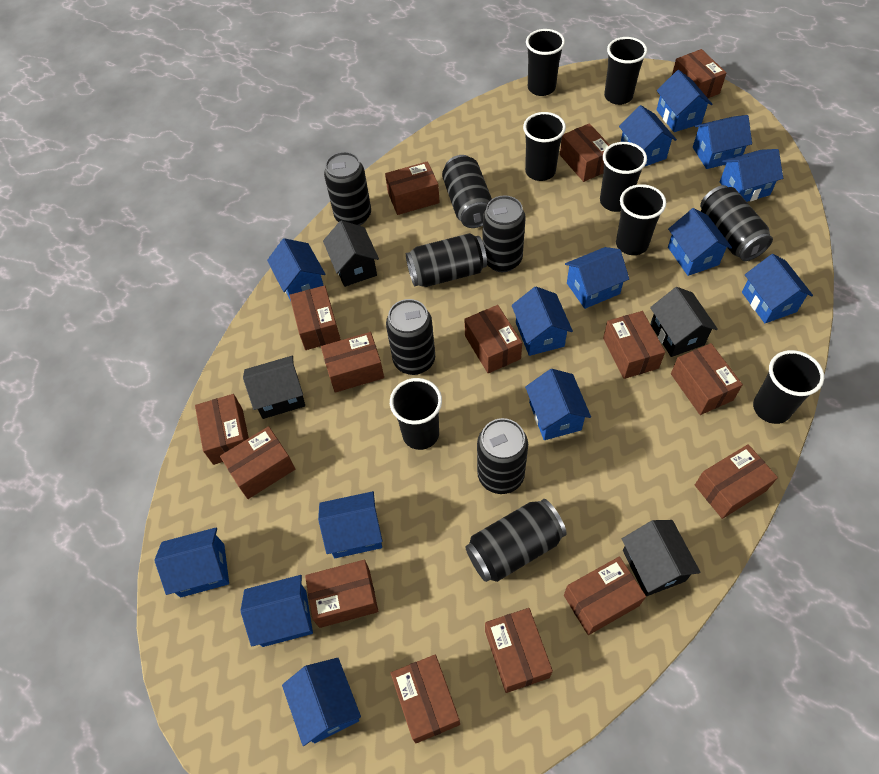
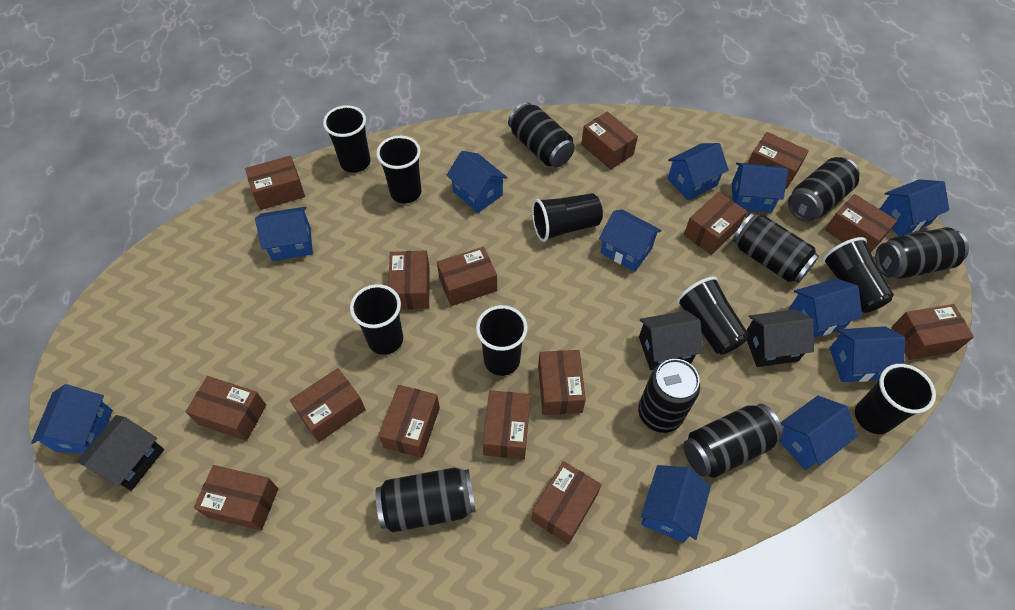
black can: [324,152,371,226] [386,299,435,375] [406,233,487,287] [442,155,492,228] [465,499,566,582] [477,418,528,494] [483,195,526,272] [700,185,773,261] = 8 -> [376,467,476,533] [508,102,575,167] [638,359,700,433] [683,404,783,478] [732,213,819,283] [788,157,860,222] [875,227,969,279] = 7
black cup: [390,378,442,450] [523,112,566,181] [526,29,565,96] [600,142,647,212] [604,37,647,105] [616,184,666,255] [753,350,824,424] = 7 -> [323,105,370,173] [350,284,403,355] [376,136,421,204] [476,305,528,376] [532,193,603,242] [676,277,749,355] [822,237,894,313] [855,364,936,434] = 8
black house: [243,356,305,419] [323,220,379,287] [622,520,701,596] [650,287,718,357] = 4 -> [77,415,164,491] [639,310,703,370] [746,309,814,367] = 3
blue house: [155,527,229,597] [240,575,313,647] [267,238,325,301] [282,658,361,746] [318,491,383,558] [512,287,573,356] [525,369,591,440] [565,247,629,309] [619,105,677,167] [657,70,712,132] [668,208,732,276] [693,115,752,169] [720,149,783,202] [742,254,813,323] = 14 -> [31,384,113,453] [255,206,313,261] [446,151,507,213] [599,210,662,272] [641,465,711,542] [668,143,729,201] [732,163,788,212] [779,396,858,470] [789,278,862,338] [829,326,906,382] [880,179,949,236] = 11

